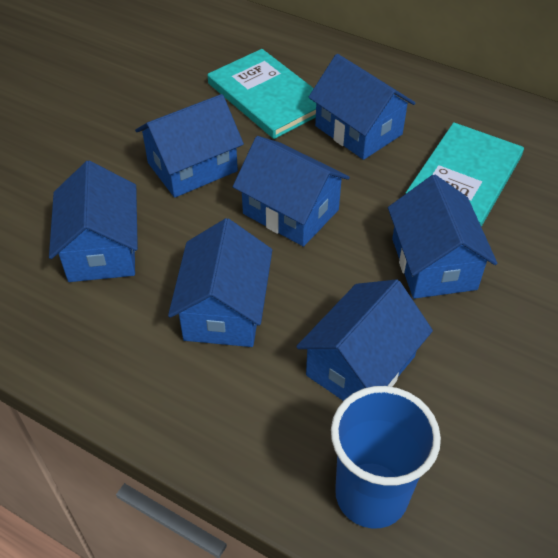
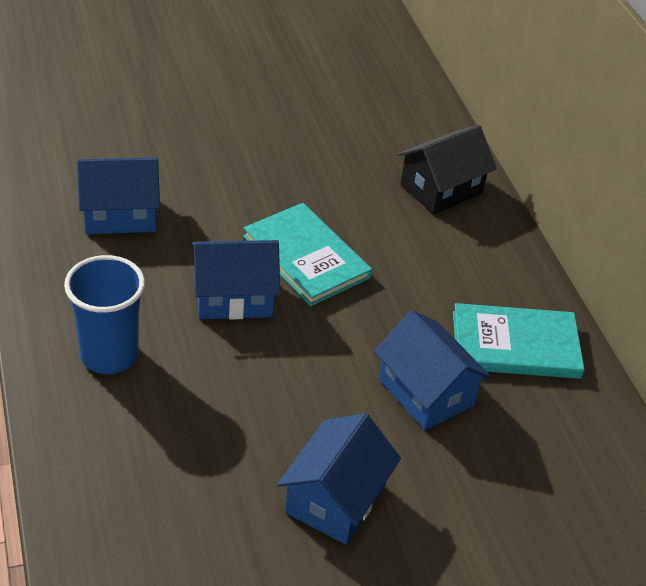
black house: none = 0 -> [398,125,497,215] = 1
blue house: [49,161,138,282] [135,94,244,198] [168,218,272,347] [233,136,350,247] [296,279,433,401] [309,54,415,160] [388,175,497,299] = 7 -> [77,157,160,234] [192,240,280,320] [277,413,401,545] [374,310,491,430] = 4

